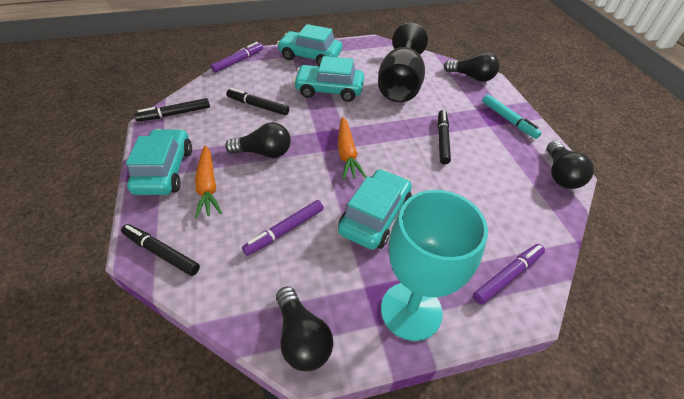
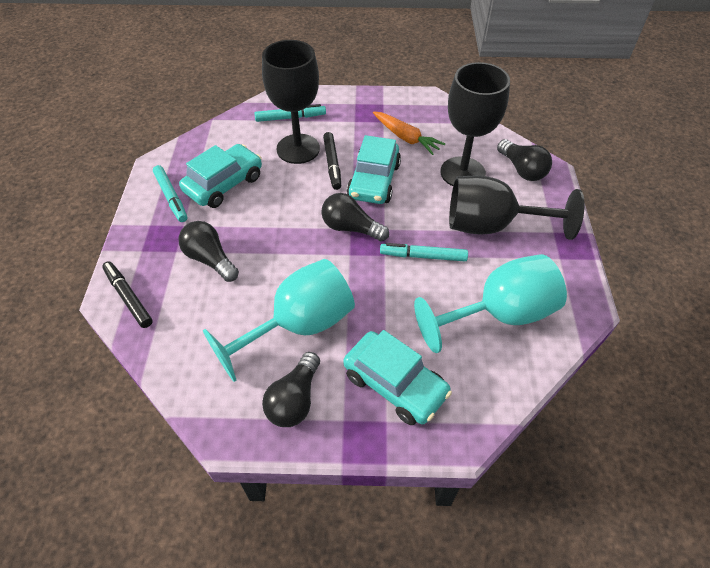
black goblet: [378,23,428,102] = 1 -> [262,40,320,164] [440,62,510,186] [449,176,585,240] = 3
black marker: [121,224,200,276] [134,98,210,122] [226,88,289,115] [438,110,451,164] = 4 -> [102,261,153,328] [323,132,341,190] = 2
orange carrot: [195,145,222,218] [338,117,366,180] = 2 -> [373,111,445,155] = 1
purple marker: [211,42,263,73] [242,200,324,256] [473,244,545,305] = 3 -> none = 0
turquoise car: [126,129,192,195] [277,24,342,66] [293,56,364,102] [338,169,412,250] = 4 -> [179,144,262,208] [343,330,452,425] [347,135,401,204] = 3
turquoise goblet: [381,190,488,341] = 1 -> [203,259,355,382] [414,254,567,353] = 2
turquoise marker: [482,94,542,139] = 1 -> [153,165,187,222] [254,104,326,122] [380,243,468,261] = 3

